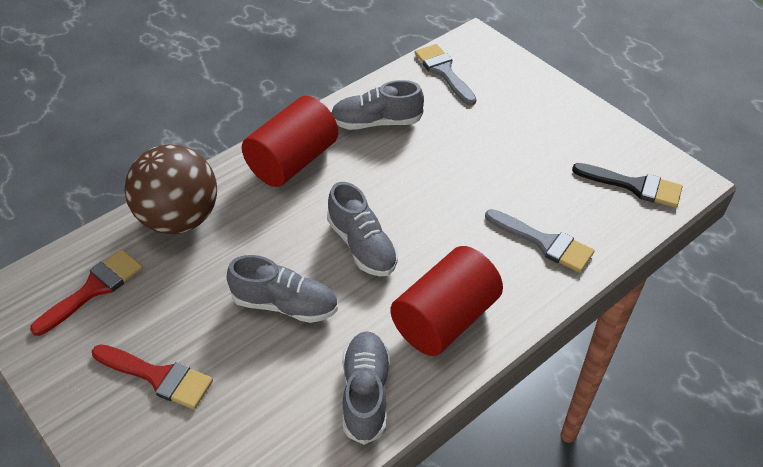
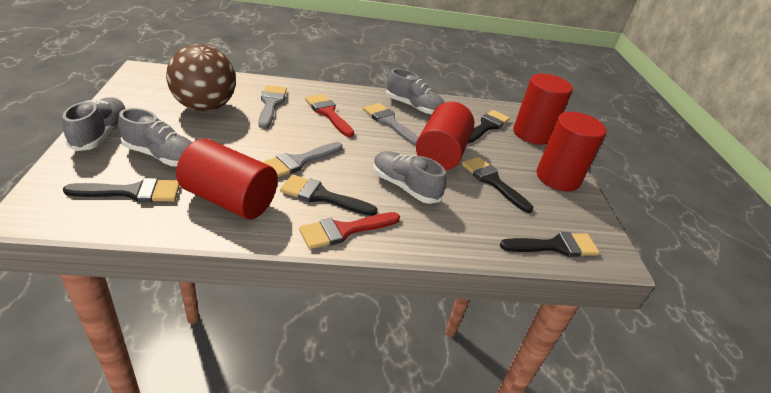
black brush: [572,163,682,208] = 1 -> [63,178,180,202] [280,174,377,216] [462,157,533,213] [468,110,510,143] [500,232,600,257] = 5
grey brush: [415,44,477,106] [485,209,595,273] = 2 -> [258,85,287,129] [263,142,343,177] [363,103,419,146] = 3
red cylinder: [242,96,338,187] [390,246,503,356] = 2 -> [176,139,278,219] [416,102,474,170] [513,74,573,145] [537,112,607,191] = 4

